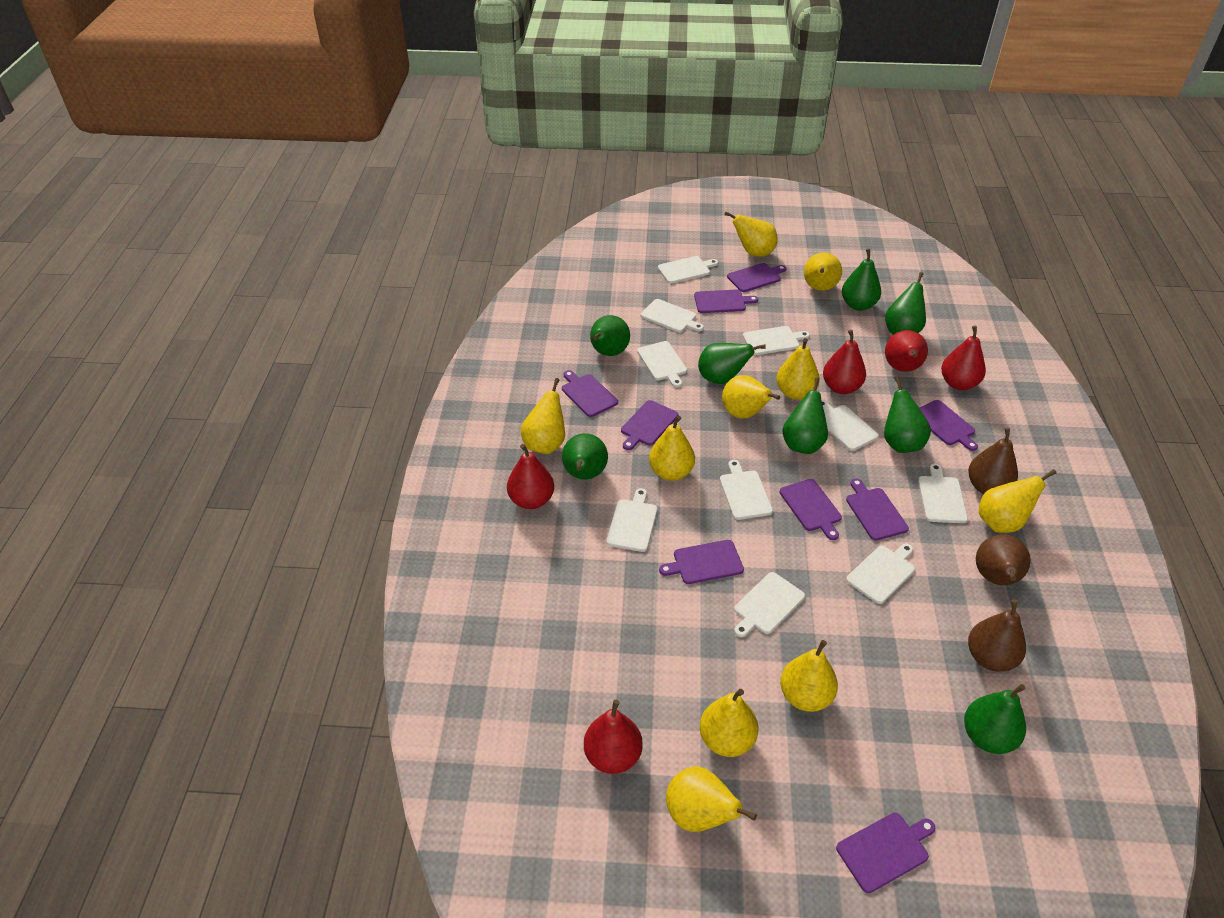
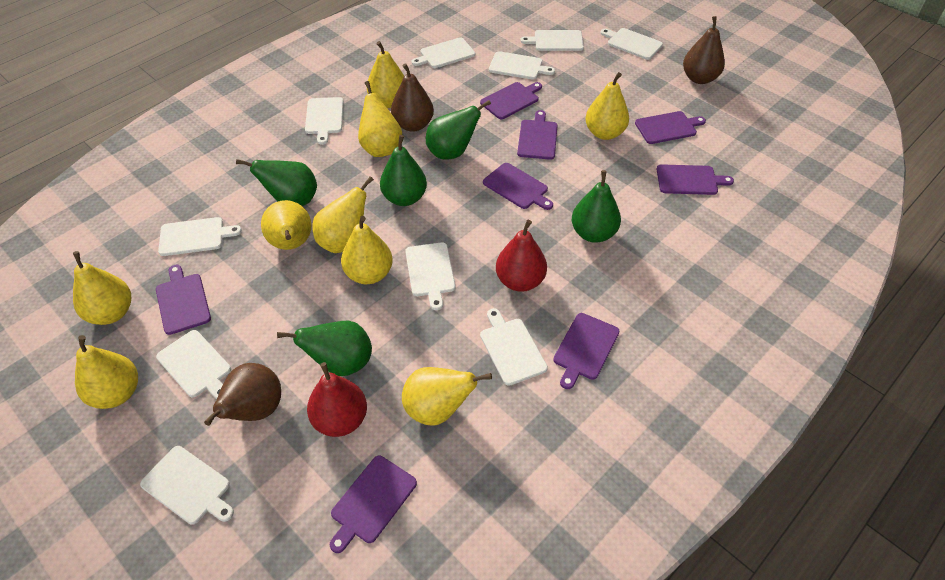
green pear: [562,433,608,480] [590,315,630,356] [698,343,766,384] [782,378,828,454] [842,249,881,311] [884,376,931,453] [885,272,926,335] [964,684,1026,754] = 8 -> [236,159,317,206] [277,321,372,376] [380,135,427,206] [426,100,491,160] [572,170,621,243] = 5
purple cutting board: [562,370,618,417] [621,400,678,450] [659,540,744,584] [694,289,758,313] [727,263,786,292] [779,479,842,540] [836,813,935,893] [846,478,909,541] [919,400,978,451] = 9 -> [156,265,211,335] [330,456,417,553] [480,82,542,119] [483,163,553,210] [517,110,558,160] [553,313,619,389] [635,111,706,144] [657,164,734,195] = 8
red pear: [507,444,554,509] [584,700,643,774] [823,330,866,394] [885,330,928,372] [941,326,986,390] = 5 -> [307,362,367,437] [496,220,547,292] = 2
yellow pear: [521,378,565,454] [649,416,695,481] [666,766,757,832] [700,689,758,757] [722,375,780,419] [724,211,778,257] [776,338,820,400] [780,640,838,712] [804,252,842,291] [979,469,1057,533] = 10 -> [73,251,131,325] [75,335,138,409] [261,200,311,250] [313,176,374,253] [341,216,393,284] [358,81,402,157] [367,41,404,108] [402,367,492,426] [585,72,629,140] = 9

